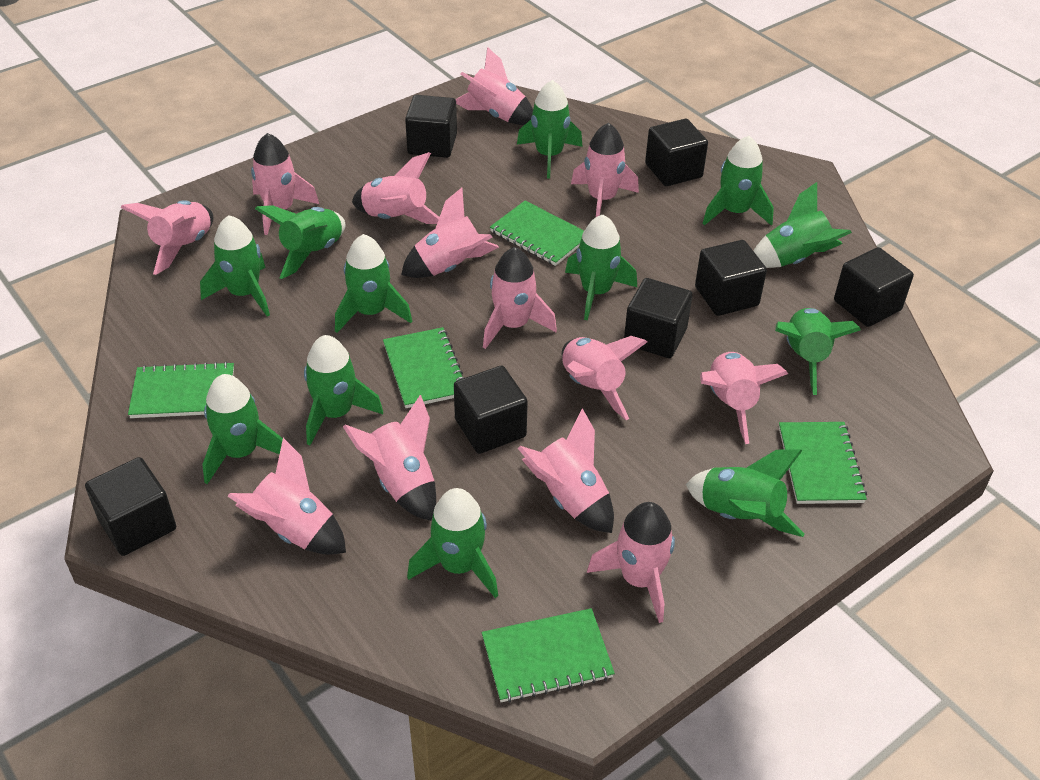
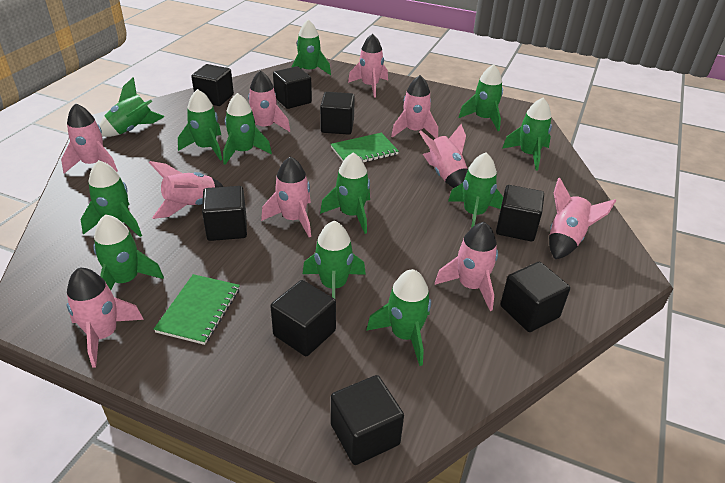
black cube: [85,457,176,556] [405,95,457,158] [454,366,528,454] [624,278,693,358] [645,119,708,186] [695,240,767,316] [834,247,914,327] = 7 -> [191,64,234,106] [202,186,247,241] [270,280,336,356] [273,66,312,109] [320,92,355,135] [331,375,404,465] [496,185,544,241] [501,262,570,332] = 8
green notebook: [128,362,234,418] [383,327,464,408] [482,608,615,703] [490,201,584,266] [779,422,867,504] = 5 -> [154,274,240,345] [331,133,399,162] = 2
pink rocket: [120,200,214,275] [227,438,346,555] [251,133,319,235] [343,395,436,521] [352,152,439,224] [401,188,499,278] [456,47,533,125] [483,247,557,349] [518,408,614,533] [562,336,647,420] [571,123,639,217] [587,502,675,623] [700,352,788,444] = 13 -> [61,103,118,173] [67,267,144,368] [149,161,224,219] [248,70,290,132] [261,156,311,237] [348,33,388,98] [391,75,438,138] [419,124,468,188] [435,222,498,311] [549,178,616,259] = 10

